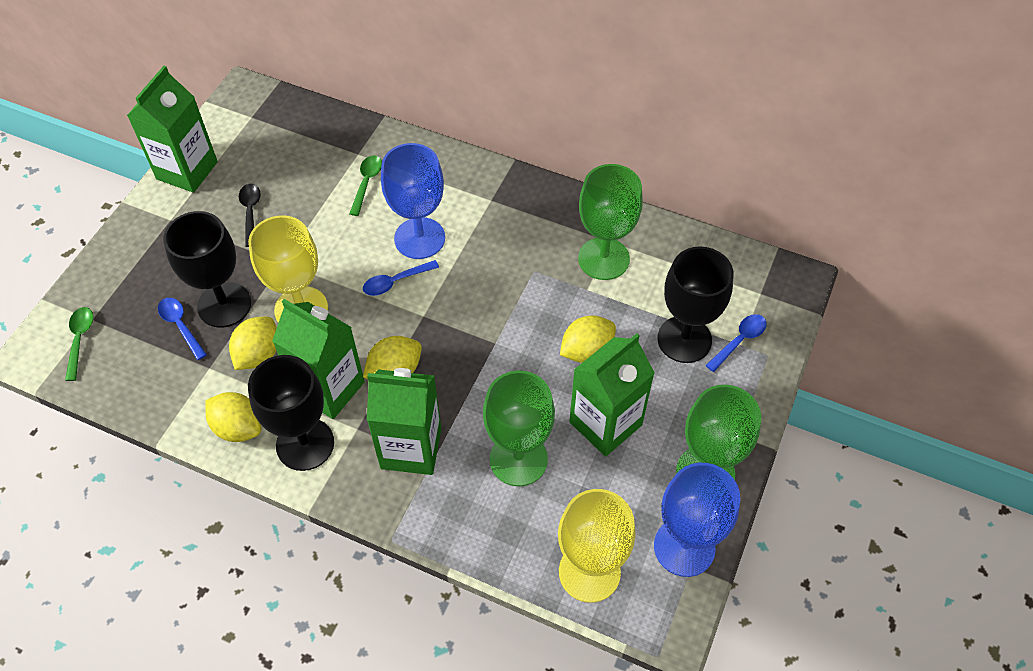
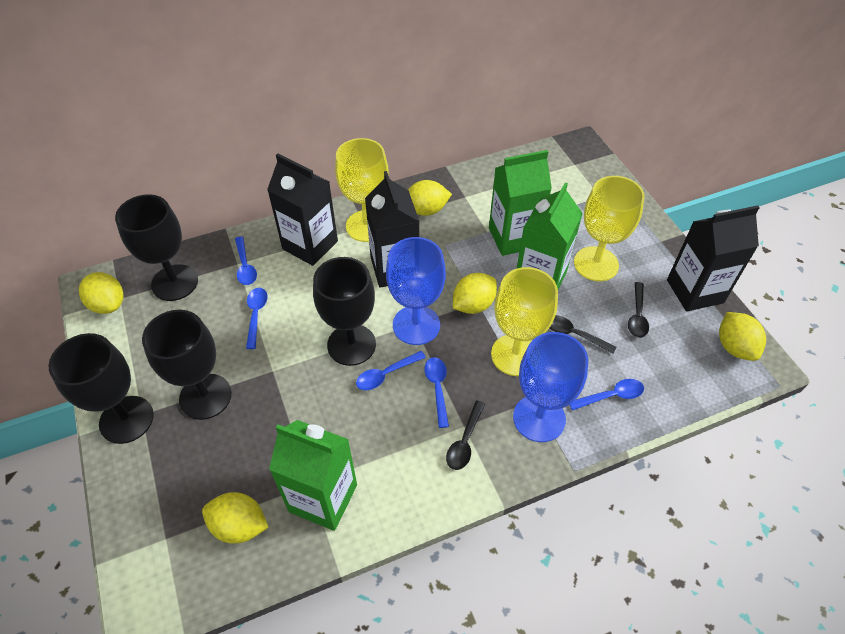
black carton: none = 0 -> [267,153,338,266] [365,171,420,288] [667,205,760,312] = 3
black goblet: [163,211,251,327] [248,355,334,471] [658,246,734,363] = 3 -> [48,333,154,444] [115,194,198,301] [142,310,232,420] [313,257,376,366] = 4
black spoon: [239,184,261,247] = 1 -> [446,401,485,470] [550,315,616,354] [628,282,649,338] = 3
blue spoon: [158,298,207,360] [363,260,439,296] [705,314,767,372] = 3 -> [235,236,257,285] [246,288,268,349] [356,351,426,390] [424,357,449,428] [570,379,644,410] = 5
green carton: [127,66,218,193] [272,299,365,419] [367,368,441,475] [569,333,655,456] = 4 -> [269,420,357,531] [489,150,552,256] [517,183,583,289] = 3
green goblet: [483,371,555,486] [578,164,643,280] [676,385,761,480] = 3 -> none = 0
green spoon: [65,307,93,381] [349,155,382,216] = 2 -> none = 0
yellow goblet: [248,216,328,323] [558,489,636,603] = 2 -> [335,138,389,242] [491,267,558,376] [574,176,645,281] = 3
yellow lemon: [205,392,261,442] [229,317,277,370] [363,336,422,379] [560,315,616,363] = 4 -> [79,272,123,314] [202,492,269,544] [408,180,452,216] [453,273,497,314] [719,312,766,361] = 5

